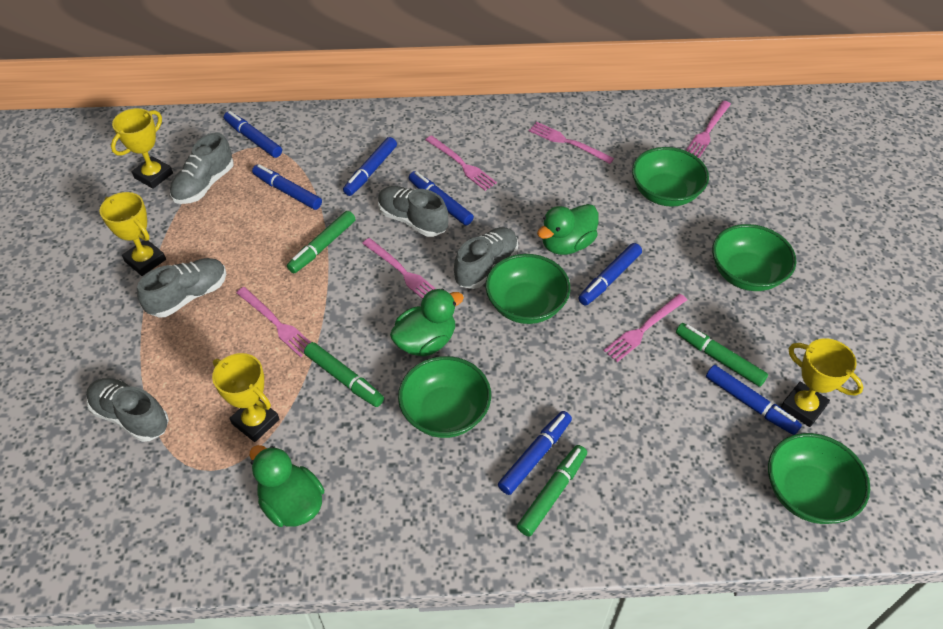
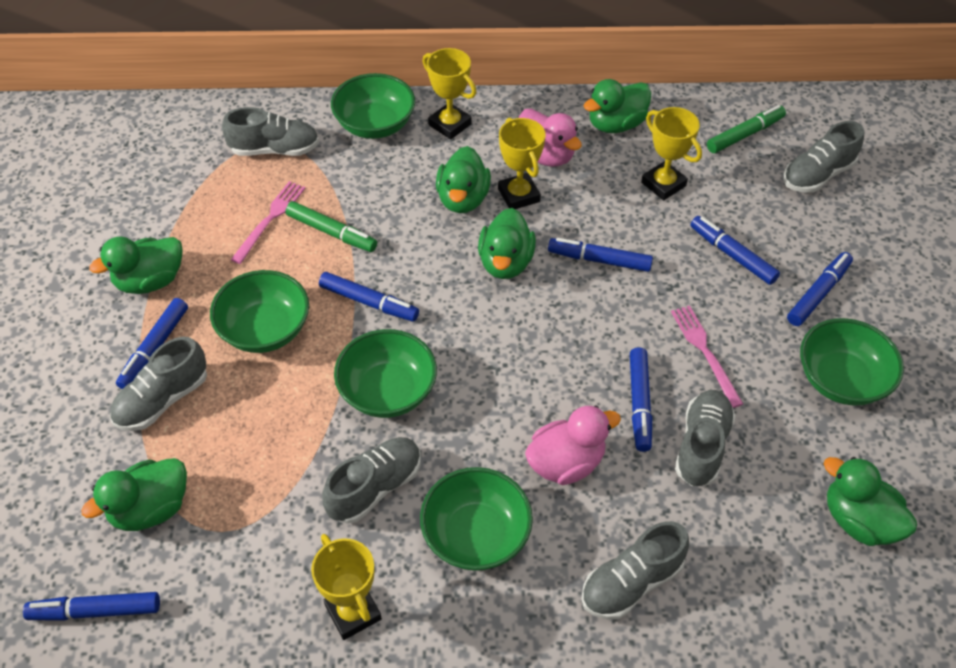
green duck: [250,445,324,527] [390,289,464,357] [537,204,598,255] = 3 -> [81,458,187,531] [89,237,183,294] [436,146,491,213] [478,208,536,279] [584,79,651,133] [824,457,917,546] = 6
green marker: [287,211,355,273] [304,342,384,407] [517,445,587,536] [676,323,768,387] = 4 -> [286,201,377,252] [707,105,786,153] = 2
grey shoe: [86,378,169,442] [137,258,226,318] [170,132,234,204] [378,186,448,237] [454,227,518,289] = 5 -> [110,337,207,431] [222,107,319,156] [322,437,421,524] [581,521,689,619] [675,390,736,487] [783,121,864,193] = 6
pink duck: none = 0 -> [519,109,582,167] [525,405,621,485] = 2
pink fork: [236,287,311,357] [362,238,436,299] [425,135,497,191] [529,122,614,164] [603,294,687,362] [686,101,731,158] = 6 -> [231,181,305,264] [671,305,743,408] = 2

